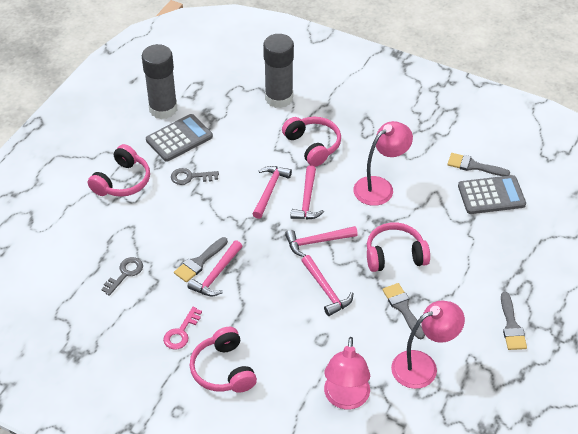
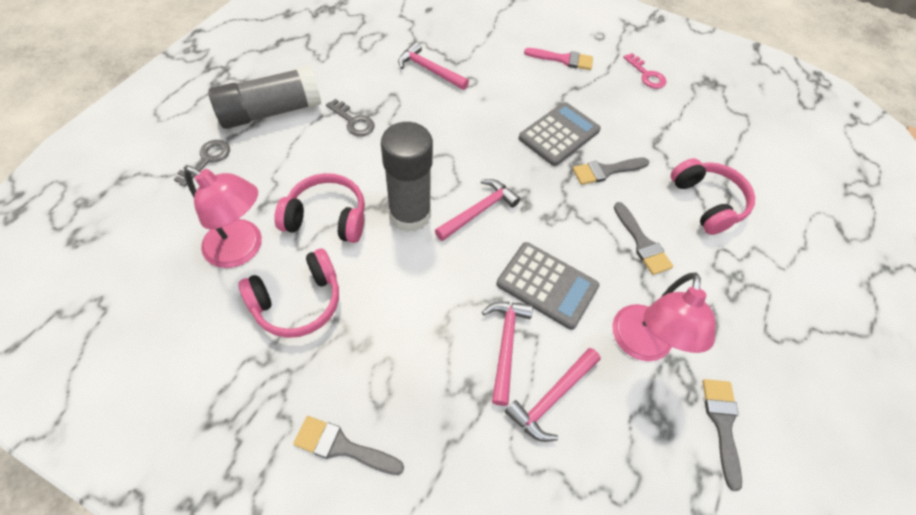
pink brush: none = 0 -> [524,48,593,70] = 1
pink hammer: [187,240,242,296] [253,166,292,219] [285,226,358,257] [290,165,324,220] [301,255,353,316] = 5 -> [398,42,469,90] [435,179,521,241] [482,302,533,406] [505,348,601,442] = 4
pink headphones: [88,144,150,197] [190,327,257,393] [282,117,341,167] [367,222,430,272] = 4 -> [238,249,339,338] [274,173,365,243] [671,158,755,235] = 3
pink lamp: [324,337,370,409] [353,121,413,206] [391,301,465,389] = 3 -> [184,166,262,268] [613,273,716,361] = 2

